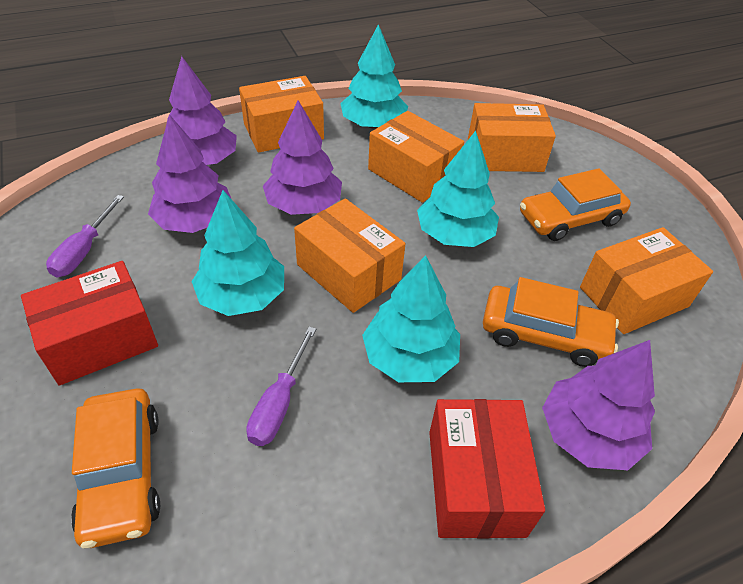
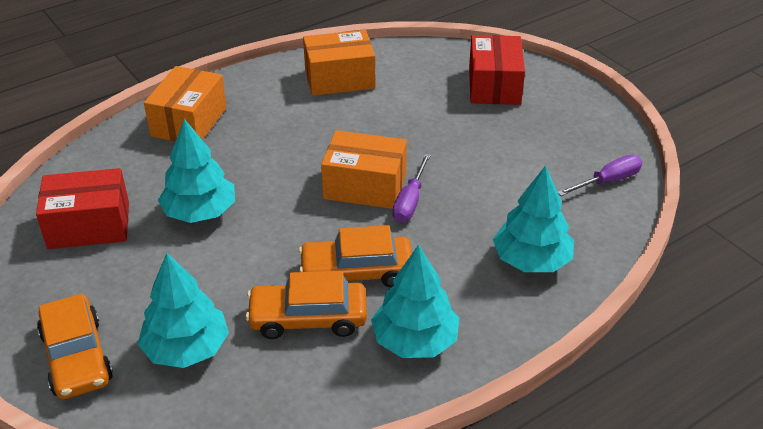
orange box: [239,76,324,153] [294,198,405,313] [368,111,464,203] [468,103,556,172] [580,227,713,334] = 5 -> [144,66,227,142] [303,30,375,96] [321,130,407,209] = 3
purple tree: [148,114,231,233] [167,56,237,165] [263,101,342,215] [542,340,655,470] = 4 -> none = 0

